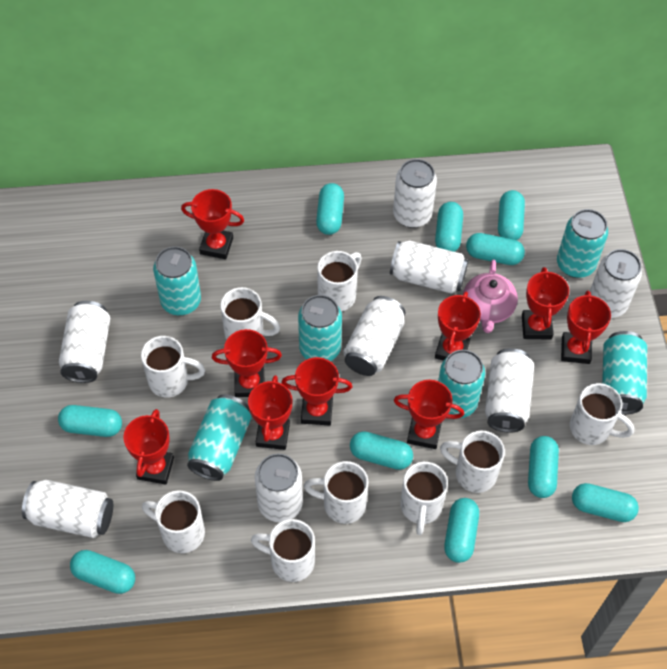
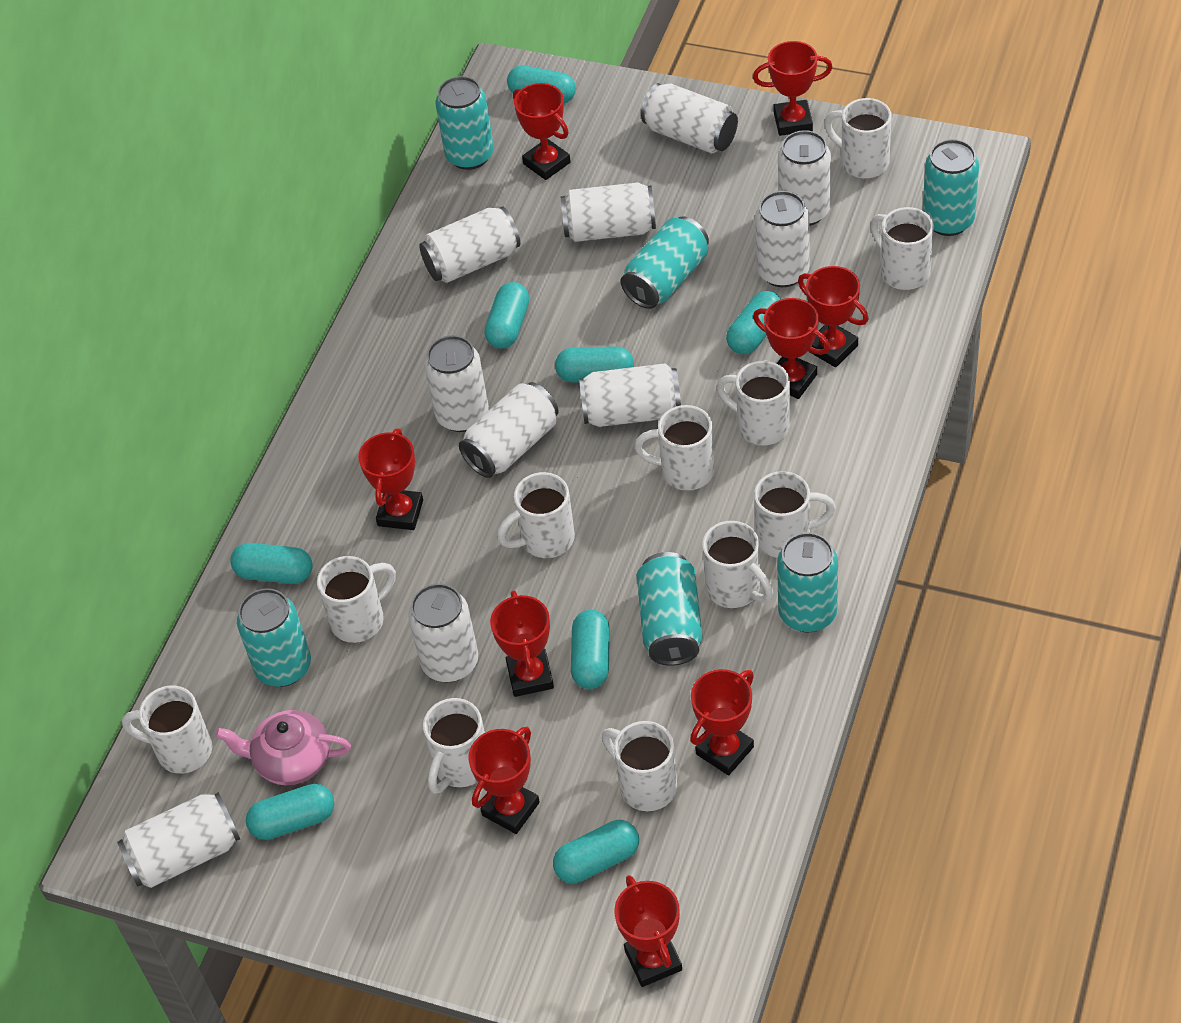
turquoise capsule: [58,405,122,437] [70,550,135,594] [316,183,344,235] [350,431,413,470] [435,202,463,252] [444,498,479,563] [466,233,525,265] [498,190,525,240] [528,436,559,498] [572,483,639,522] = 10 -> [230,543,312,584] [246,784,334,840] [484,282,529,348] [507,65,576,104] [553,820,639,883] [555,346,634,383] [571,610,610,689] [726,291,781,354] = 8
white can: [22,480,113,538] [59,301,110,383] [255,454,303,522] [343,296,406,376] [390,240,468,294] [393,159,437,228] [485,348,534,433] [590,249,642,318] = 8 -> [117,792,240,888] [408,583,478,682] [419,206,520,283] [424,335,489,432] [459,382,559,478] [561,182,656,242] [579,363,681,427] [641,83,738,153] [755,191,810,287] [778,130,831,226] = 10
white mug: [141,336,205,398] [142,490,205,553] [221,287,280,340] [251,519,315,582] [304,461,369,524] [317,251,362,311] [400,462,448,535] [440,431,505,493] [570,383,634,445] = 9 -> [122,686,212,774] [317,556,396,643] [423,698,485,794] [497,472,575,558] [602,721,677,811] [634,405,714,491] [702,521,773,608] [717,360,790,445] [754,471,836,558] [824,98,892,178] [870,207,934,290] = 11

